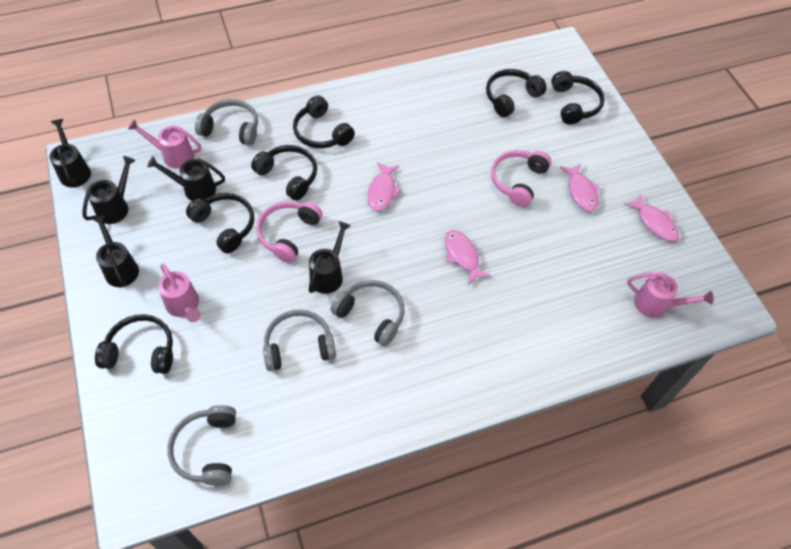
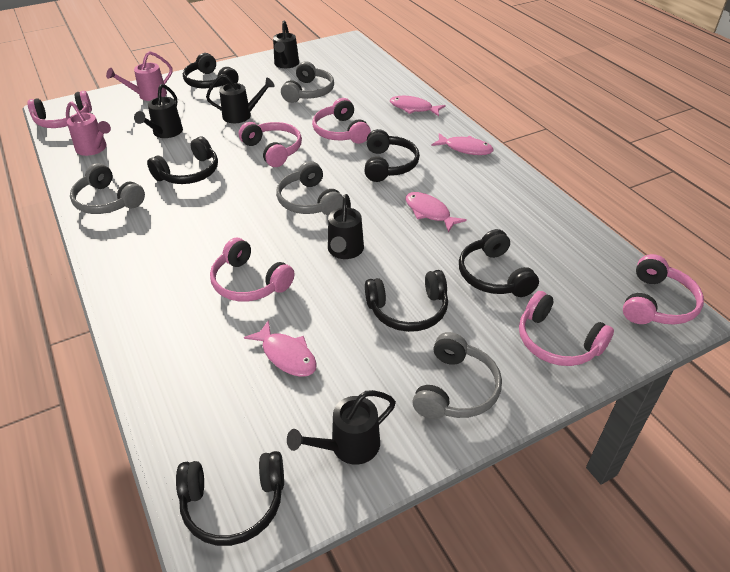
pink headphones: [256,201,323,263] [491,150,551,207] = 2 -> [27,91,92,128] [210,238,295,302] [239,122,302,167] [312,98,371,144] [519,291,614,366] [623,254,704,325] = 6
pink watering can: [128,119,201,169] [158,264,201,322] [627,272,714,318] = 3 -> [66,101,111,156] [106,51,173,101] = 2

